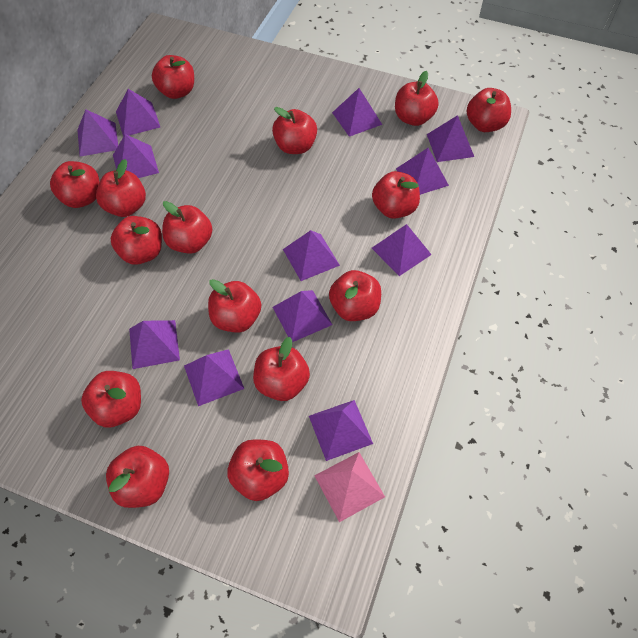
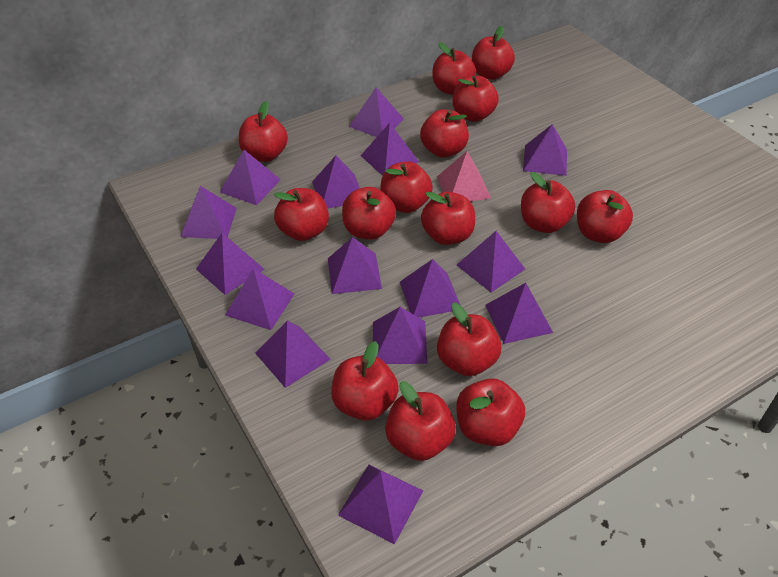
purple pyramid: [77,109,118,157] [113,134,159,178] [116,89,160,137] [129,320,180,369] [184,349,244,406] [273,290,333,342] [283,230,340,281] [309,400,373,461] [332,88,382,137] [372,224,432,276] [396,148,449,195] [427,115,474,162] = 12 -> [181,186,237,239] [196,233,265,295] [220,150,281,205] [225,268,294,330] [255,321,331,388] [312,156,360,209] [328,237,382,294] [338,465,423,544] [349,87,404,137] [361,123,419,176] [373,307,428,364] [400,259,461,318] [457,231,525,292] [485,283,553,344] [523,124,567,176] = 15

